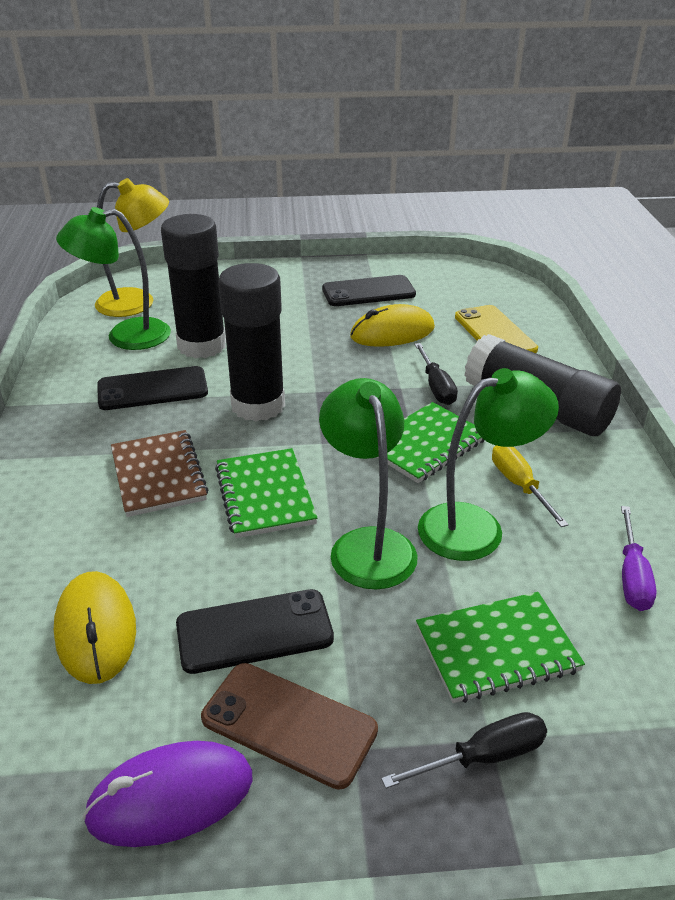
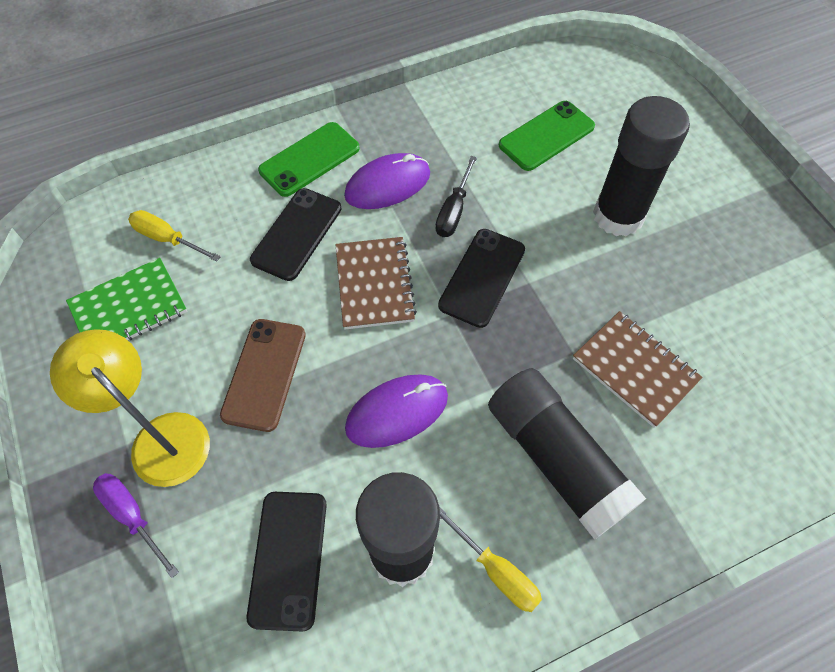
black screwdriver: [381,712,547,789] [415,343,458,405] = 2 -> [436,156,477,237] = 1
brown notebook: [111,430,209,517] = 1 -> [335,237,417,329] [573,311,703,428] = 2
green lamp: [56,207,171,350] [319,378,418,590] [418,368,559,561] = 3 -> none = 0
green notebook: [215,448,318,538] [377,402,484,483] [416,592,585,703] = 3 -> [66,258,187,340] = 1
green phone: none = 0 -> [258,122,360,197] [499,101,595,171] = 2
purple mouse: [83,741,252,847] = 1 -> [344,153,430,209] [345,374,448,448] = 2
yellow mouse: [54,571,136,684] [350,304,435,347] = 2 -> none = 0
yellow phone: [455,305,538,353] = 1 -> none = 0
yellow screwdriver: [492,445,569,527] = 1 -> [128,210,221,262] [440,508,542,612] = 2

